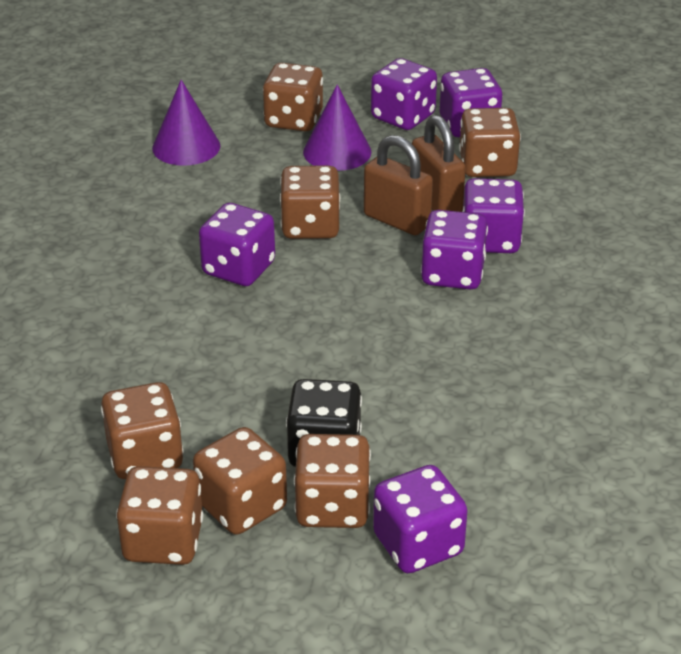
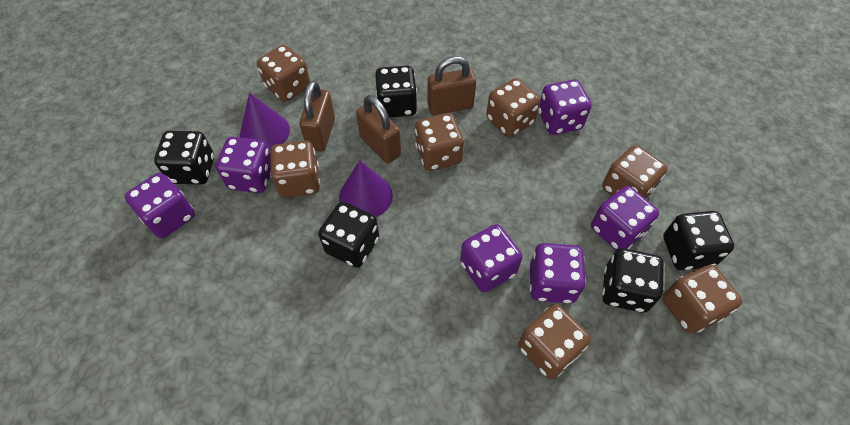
black dice: [286,379,362,467] = 1 -> [154,131,214,185] [318,202,379,268] [375,66,417,118] [602,248,664,313] [663,211,734,270] = 5
brown padlock: [364,135,433,235] [412,115,466,212] = 2 -> [299,81,335,152] [356,95,401,163] [427,56,476,115] = 3

